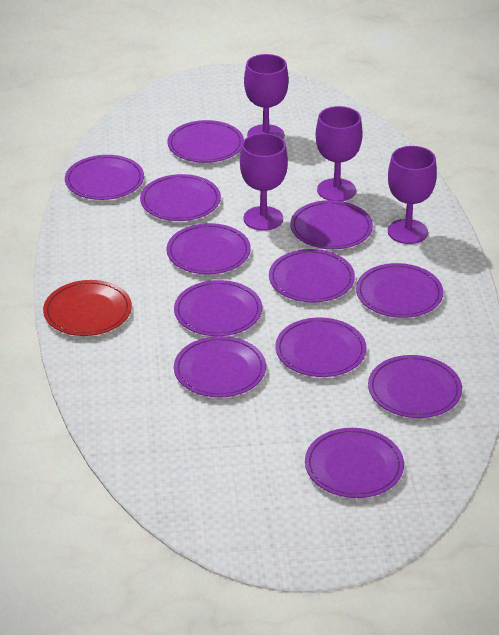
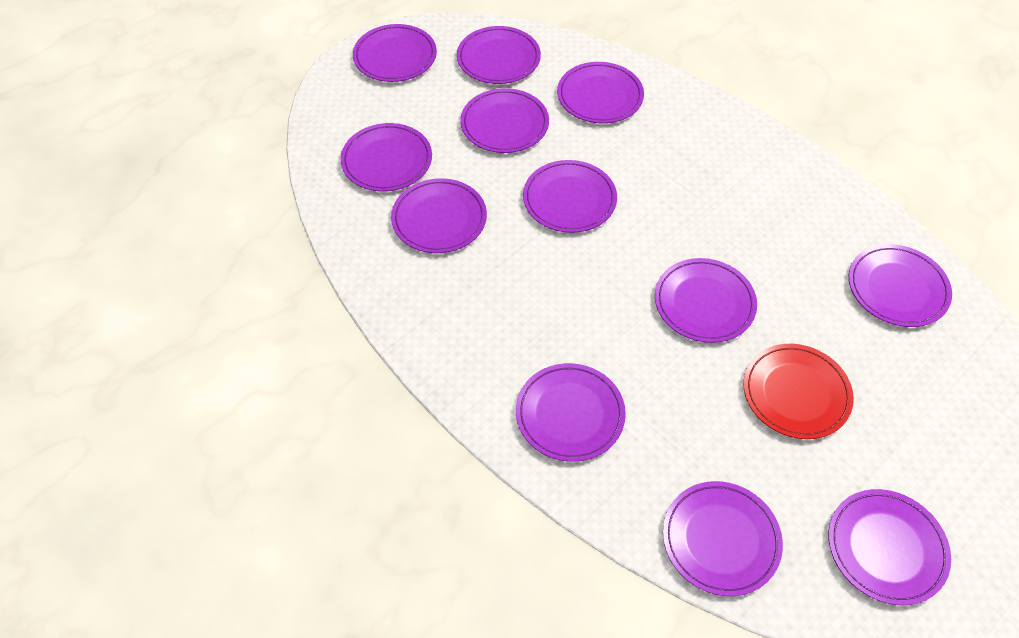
purple goblet: [240,133,288,231] [244,54,289,139] [316,106,363,201] [388,146,437,244] = 4 -> none = 0

